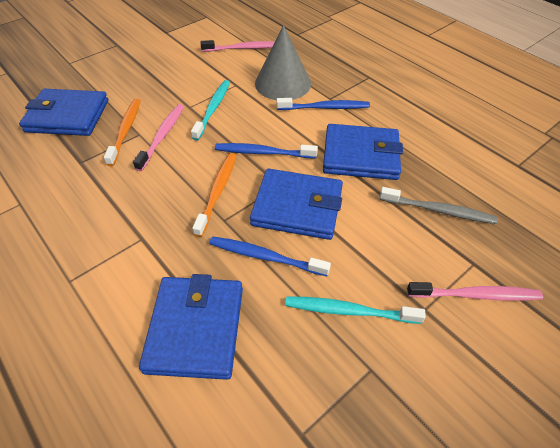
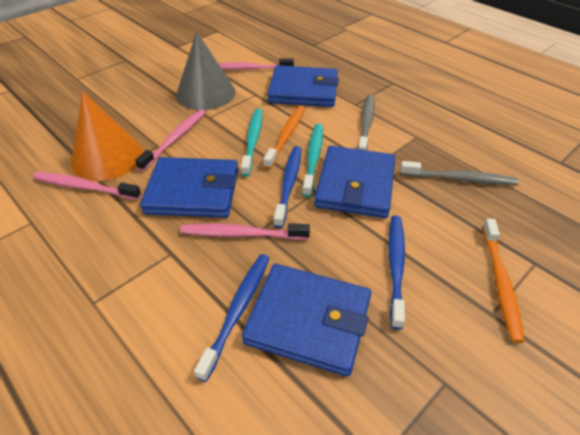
grey toothbrush: [380,187,498,224] = 1 -> [357,95,375,150] [400,161,519,185] = 2
orange cone: none = 0 -> [71,92,143,181] = 1
pink toothbrush: [133,104,184,171] [201,40,275,52] [407,282,543,301] = 3 -> [33,172,141,200] [135,109,206,171] [180,223,310,240] [218,58,294,70] = 4

